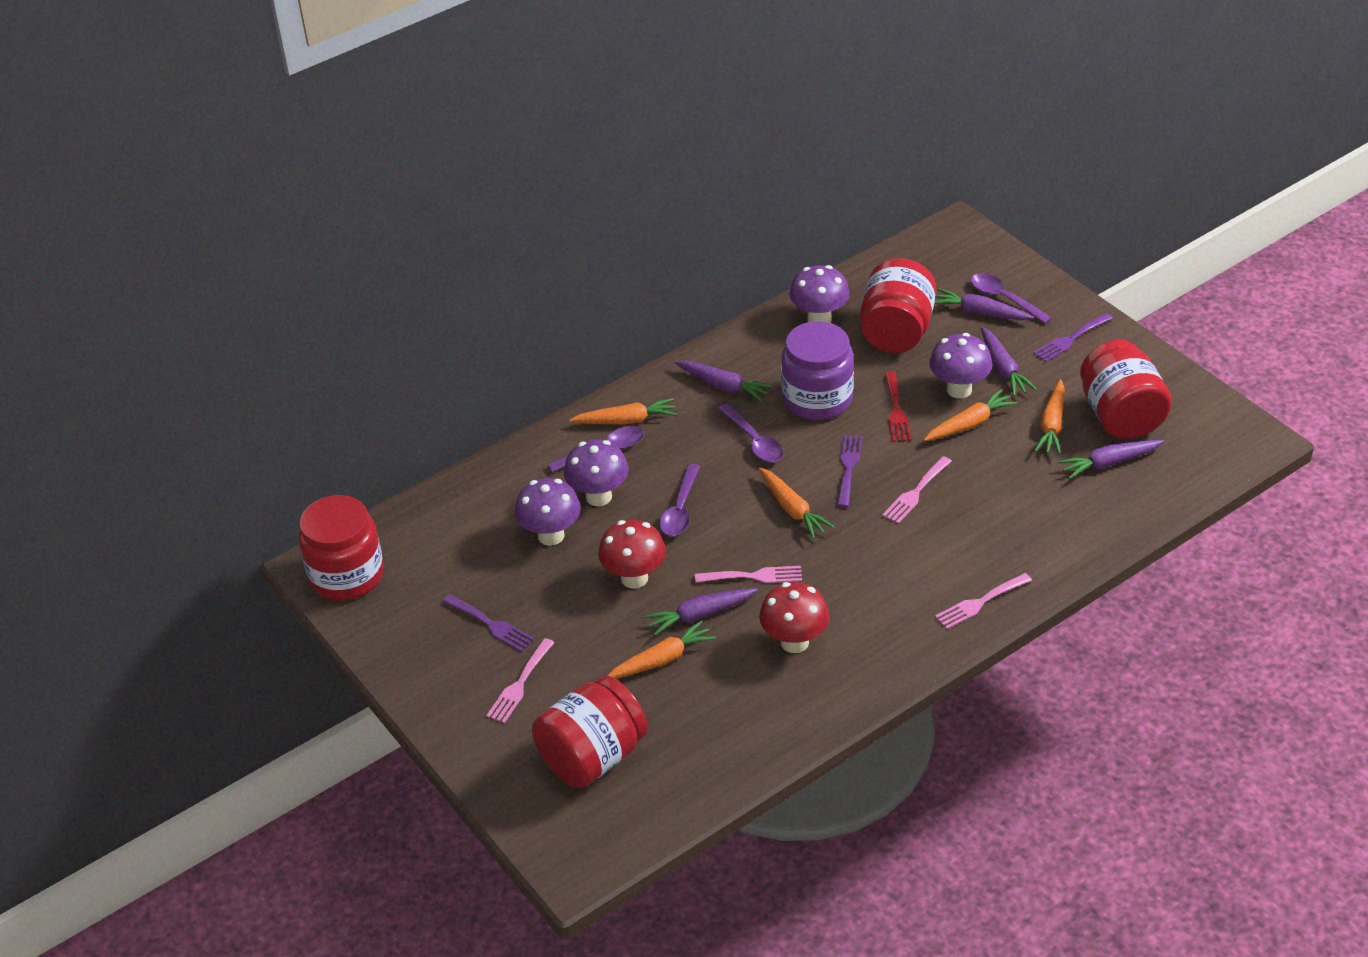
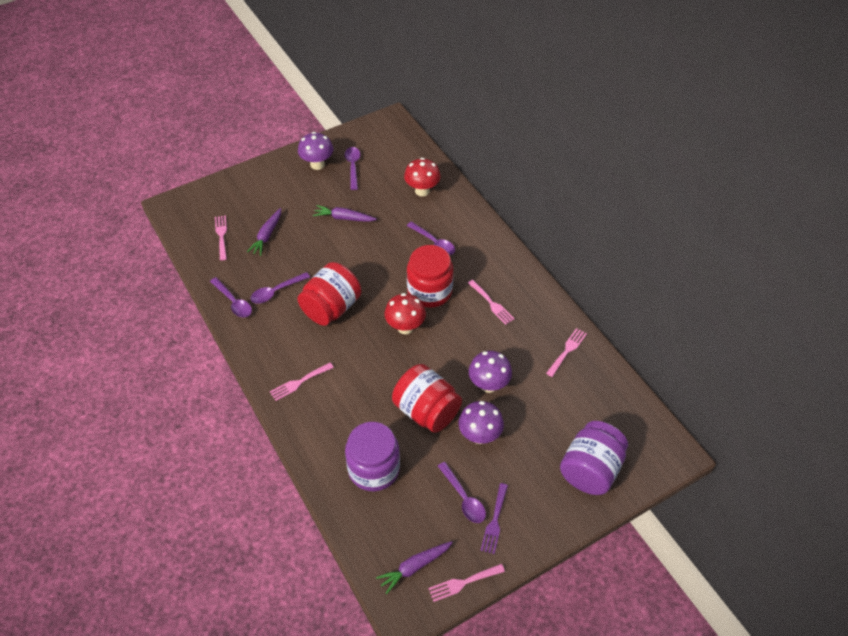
orange carrot: [569,398,677,424] [607,620,716,679] [758,467,835,539] [924,389,1017,441] [1034,379,1065,455] = 5 -> none = 0
pink fork: [486,638,555,723] [695,566,802,583] [882,456,952,524] [935,573,1032,629] = 4 -> [215,215,227,260] [270,363,334,401] [428,564,505,602] [468,280,515,325] [546,328,587,377] = 5
purple carrot: [644,588,758,636] [675,361,773,401] [934,288,1034,320] [981,327,1037,396] [1058,440,1164,479] = 5 -> [247,208,281,256] [313,205,377,222] [376,541,453,594] = 3
purple fork: [443,594,534,652] [837,435,863,507] [1033,313,1113,362] = 3 -> [481,483,508,554] = 1
purple jar: [781,321,854,420] = 1 -> [345,422,400,491] [560,421,628,495] = 2
purple mushroom: [515,478,581,546] [564,440,629,506] [789,265,850,323] [930,333,992,398] = 4 -> [298,132,334,170] [459,401,504,444] [469,351,512,393] = 3
purple spoon: [548,426,644,472] [659,464,700,536] [718,403,784,462] [971,273,1052,324] = 4 -> [210,277,252,317] [250,272,310,303] [345,147,361,190] [407,222,455,255] [438,462,486,523] = 5
red fork: [885,372,911,442] = 1 -> none = 0
red jar: [298,495,384,600] [532,676,648,788] [860,258,936,353] [1080,340,1172,439] = 4 -> [297,262,361,326] [392,364,462,433] [407,245,454,308] = 3

